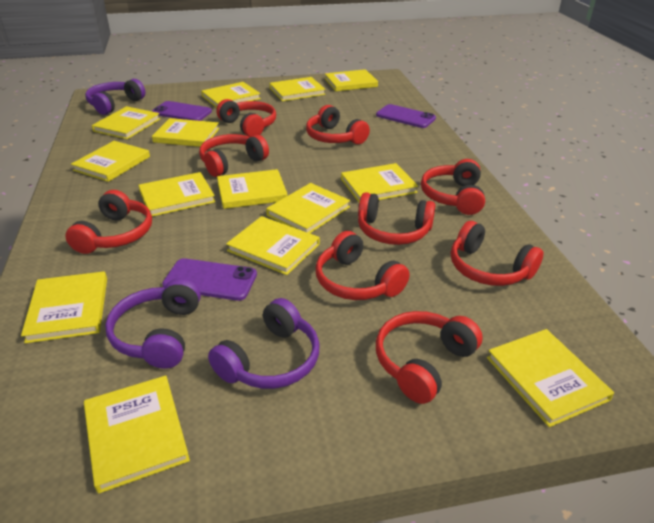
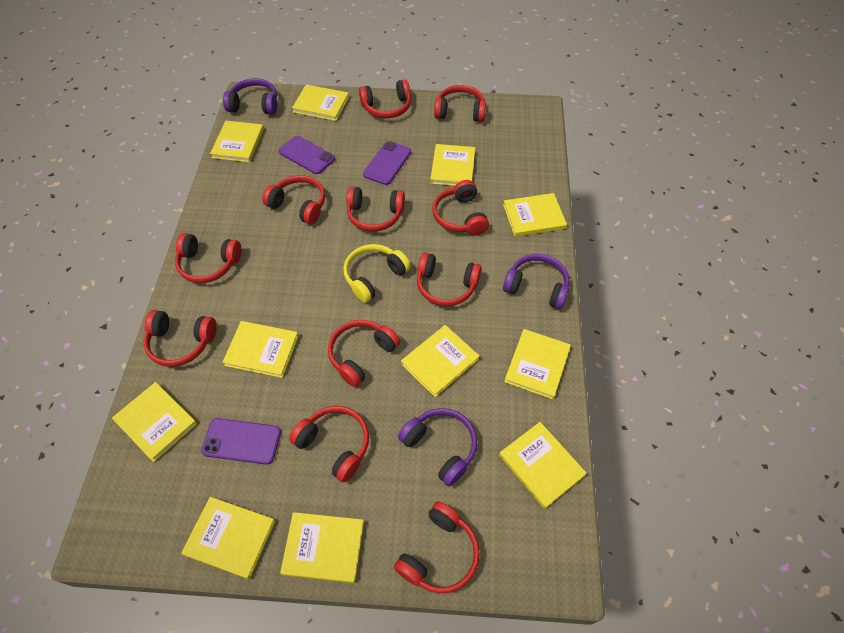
red headphones: [65,190,152,254] [199,134,269,177] [216,99,276,137] [306,105,370,144] [316,231,410,300] [358,192,435,245] [376,311,483,404] [421,159,485,215] [451,221,543,286] = 9 -> [144,310,217,367] [175,233,241,283] [262,175,325,224] [289,406,369,482] [328,320,400,387] [346,186,405,232] [359,79,411,118] [394,501,480,594] [417,252,481,306] [432,180,489,235] [434,85,486,122] = 11
yellow book: [21,271,107,343] [71,141,150,182] [84,376,190,494] [92,106,160,139] [138,172,215,217] [152,118,219,147] [201,82,261,108] [217,169,288,209] [226,216,320,275] [266,183,350,233] [270,77,325,101] [325,69,378,91] [341,163,418,202] [487,329,614,427] = 14 -> [112,382,197,462] [181,497,275,579] [210,121,264,162] [223,321,298,378] [280,512,364,583] [292,85,349,121] [401,325,479,397] [430,144,475,186] [499,422,587,509] [503,193,567,237] [504,329,571,399] = 11
yellow headphones: none = 0 -> [343,244,411,303] = 1

